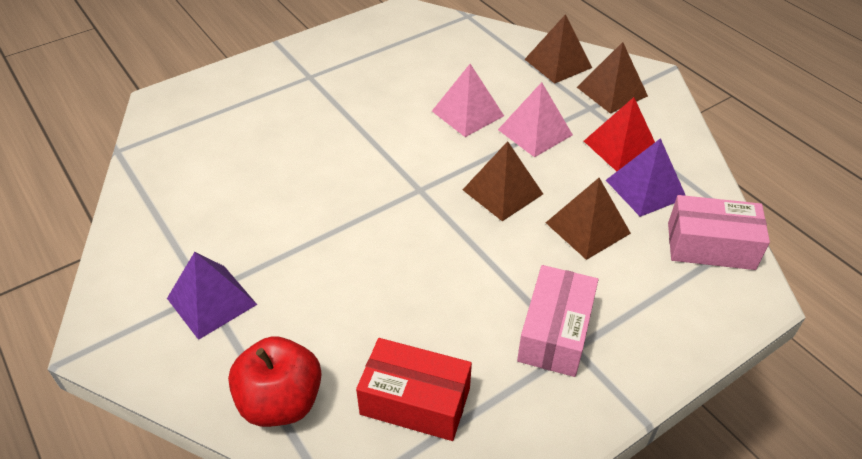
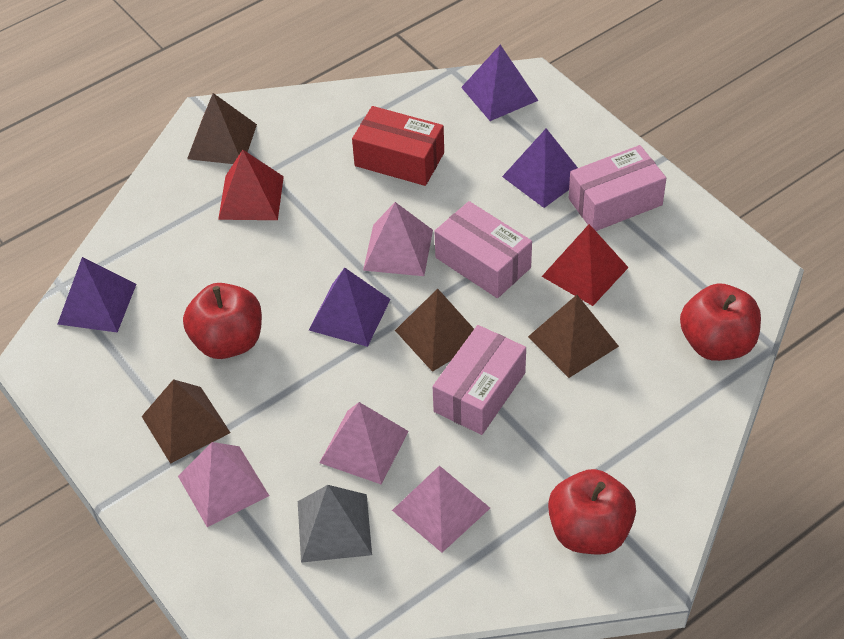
grey pyramid: none = 0 -> [298,485,372,563] = 1
pink box: [517,265,598,377] [668,195,770,270] = 2 -> [432,325,526,435] [434,201,532,298] [569,145,666,231] = 3
pink pyramid: [432,64,504,137] [498,82,573,157] = 2 -> [178,442,269,527] [319,402,409,485] [363,202,433,276] [392,466,490,553] = 4
purple pyramid: [167,252,257,340] [606,138,686,217] = 2 -> [58,257,136,333] [309,267,391,347] [461,45,538,121] [502,128,578,208] = 4
red apple: [228,336,322,427] = 1 -> [183,283,262,359] [548,469,636,555] [680,284,761,361] = 3
red pyramid: [584,97,655,172] = 1 -> [218,150,284,220] [541,224,629,306] = 2

